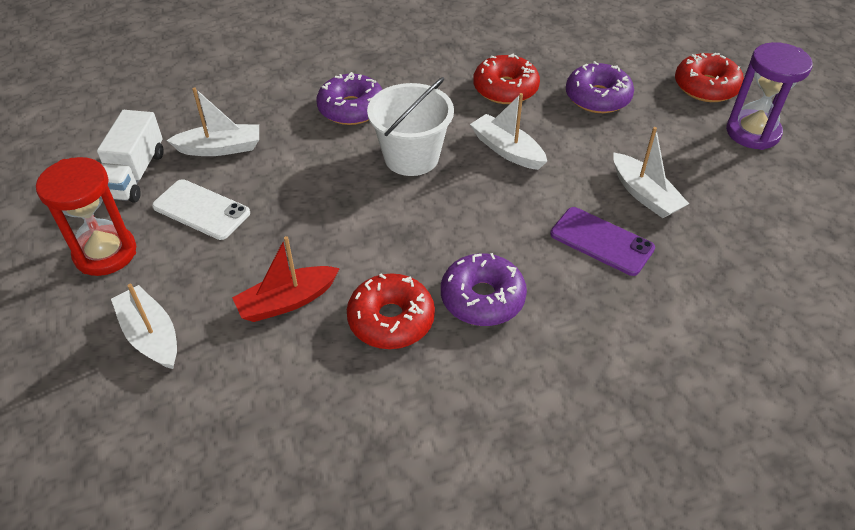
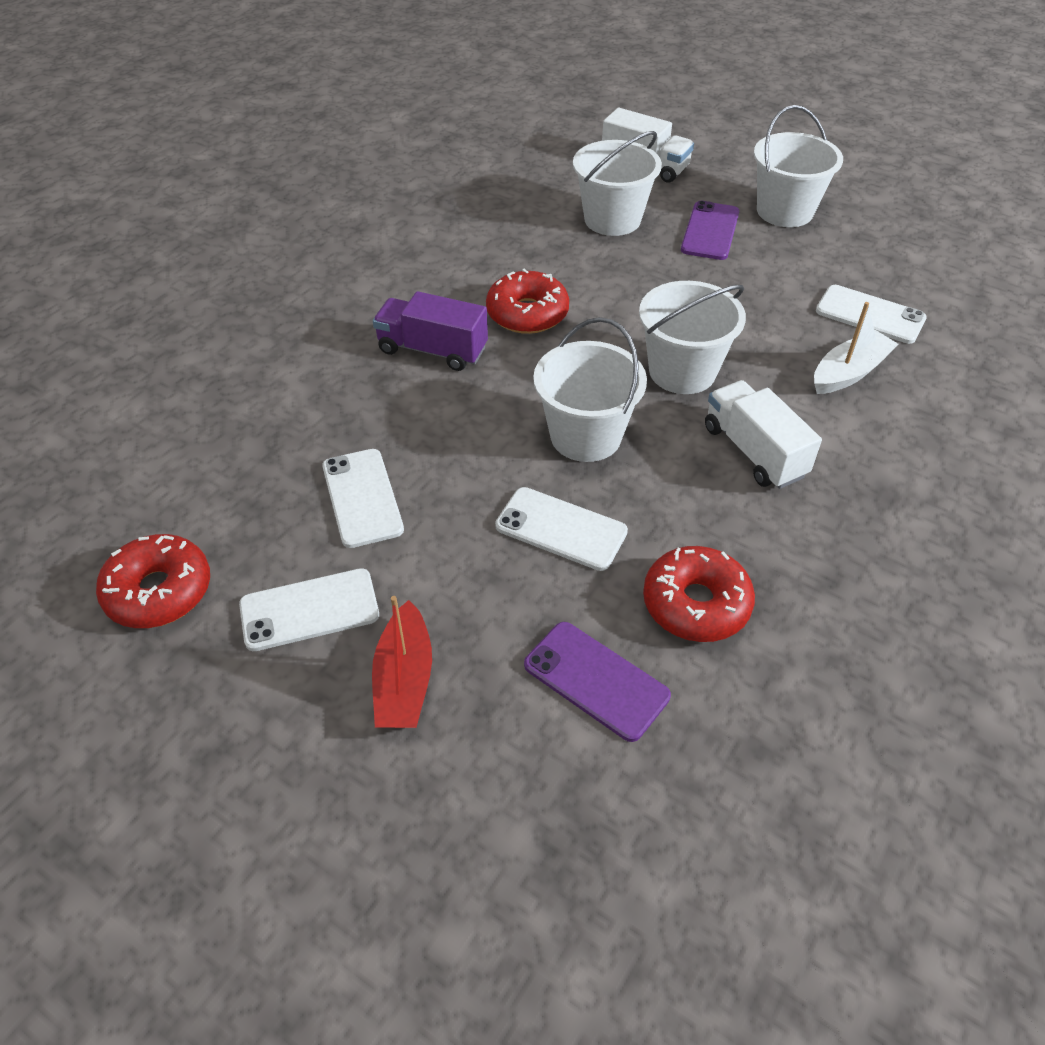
purple donut: [317,72,383,125] [441,253,527,326] [566,61,634,113] = 3 -> none = 0
purple hourglass: [726,42,813,150] = 1 -> none = 0
purple phone: [550,207,655,276] = 1 -> [524,622,671,742] [681,201,739,260] = 2
purple truck: none = 0 -> [373,291,488,371] = 1
red hourglass: [36,157,136,276] = 1 -> none = 0
white boat: [111,284,177,369] [166,88,259,156] [470,93,547,170] [613,127,689,218] = 4 -> [814,302,899,394] = 1
white bucket: [367,77,454,176] = 1 -> [533,317,647,462] [573,131,662,236] [639,281,746,394] [754,105,843,227] = 4
white phone: [152,179,250,240] = 1 -> [239,568,379,651] [322,449,404,548] [495,487,628,571] [816,285,927,344] = 4
white truck: [97,110,163,203] = 1 -> [602,108,694,183] [705,380,822,489] = 2

